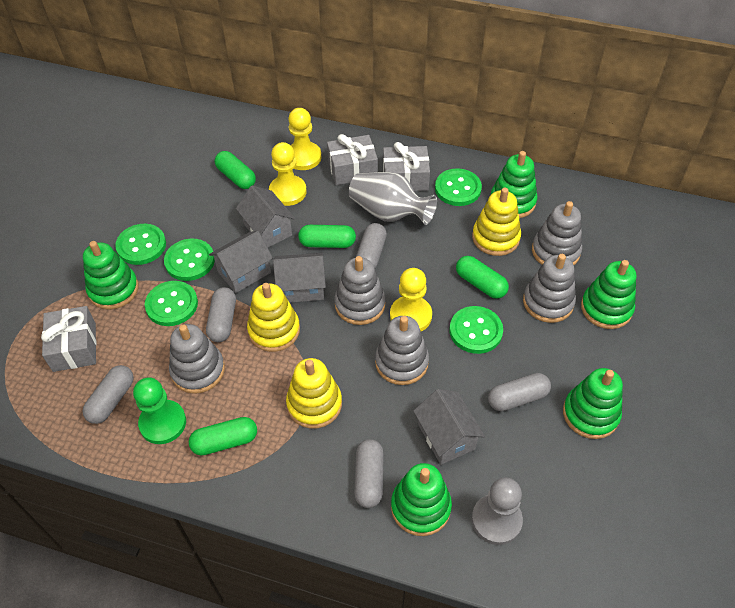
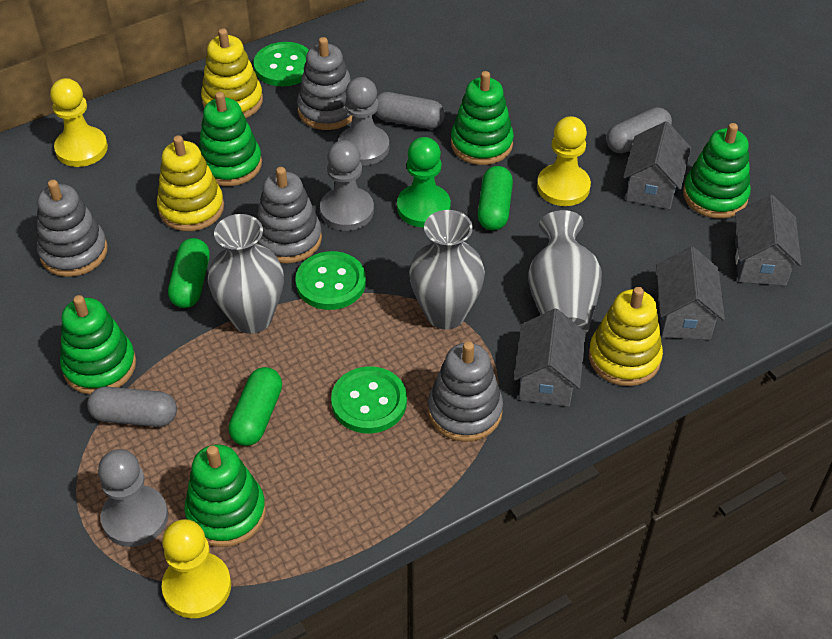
green button: [115,224,166,265] [145,281,198,326] [164,239,215,281] [435,168,482,206] [450,306,503,354] = 5 -> [254,42,309,86] [295,251,366,310] [331,366,407,434] = 3
green capsule: [189,417,257,455] [215,151,256,189] [298,225,356,248] [456,256,509,299] = 4 -> [168,238,210,308] [229,367,282,446] [478,166,513,230] = 3
grey capsule: [82,365,134,424] [206,287,236,342] [354,439,384,508] [356,223,387,268] [488,373,551,411] = 5 -> [87,387,177,427] [375,92,445,129] [606,107,672,153] = 3
grey gift: [41,306,97,372] [327,134,378,185] [383,142,430,191] = 3 -> none = 0
grey pawn: [472,477,523,545] = 1 -> [98,449,168,547] [320,140,374,231] [338,77,389,166] = 3
grey stacking toy: [169,324,225,394] [334,256,386,325] [375,316,429,385] [523,254,576,323] [532,201,582,265] = 5 -> [37,180,108,277] [256,167,322,264] [297,37,353,130] [428,341,503,442] = 4
grey vase: [349,172,437,225] = 1 -> [208,214,284,334] [409,210,485,329] [528,210,602,333] = 3

